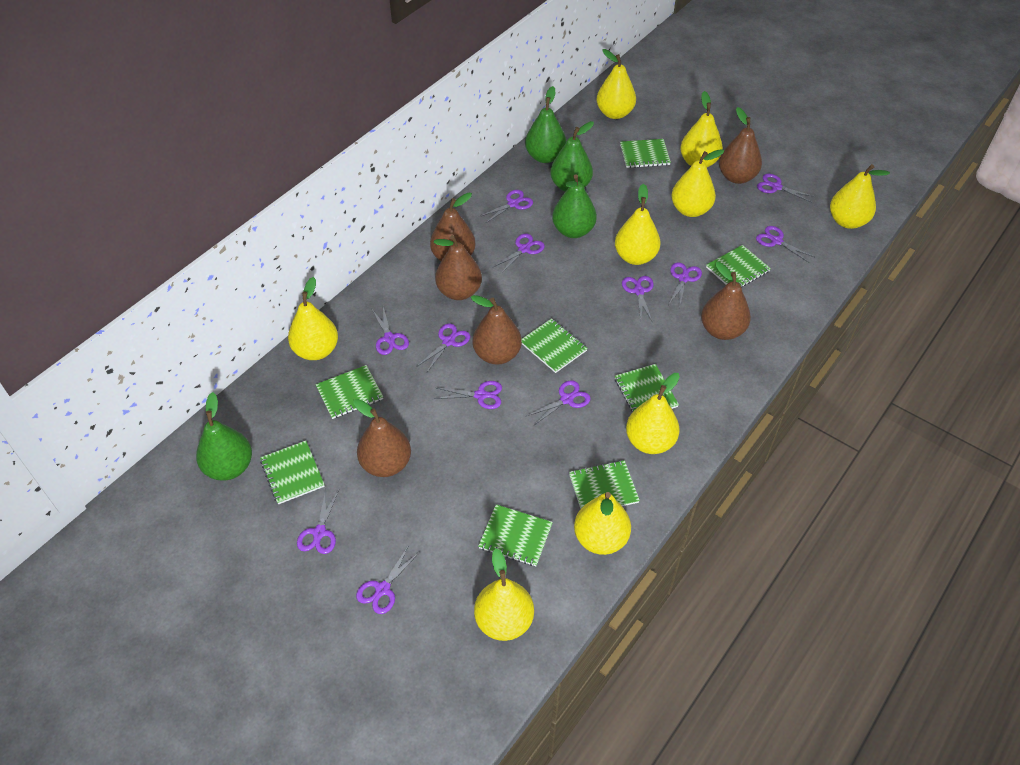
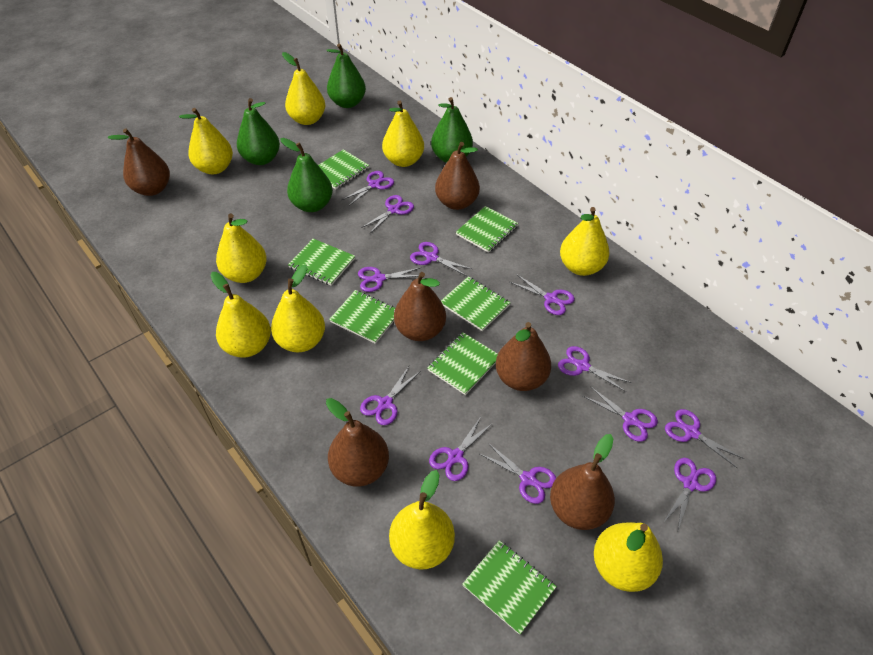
green notebook: [260,441,325,504] [316,365,383,419] [478,504,553,566] [522,318,588,373] [569,460,640,509] [615,364,679,412] [620,139,671,168] [706,245,771,288] = 8 -> [288,239,355,286] [318,149,369,189] [329,290,395,344] [427,332,498,395] [441,276,511,331] [456,206,518,253] [462,540,557,635] = 7

